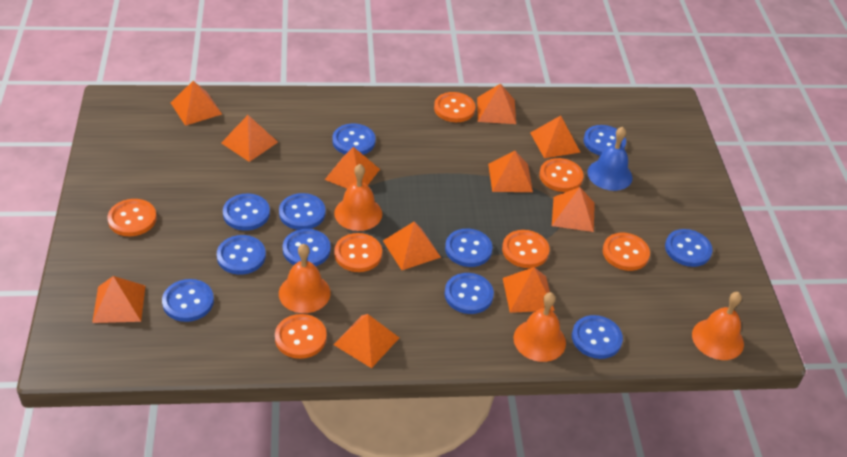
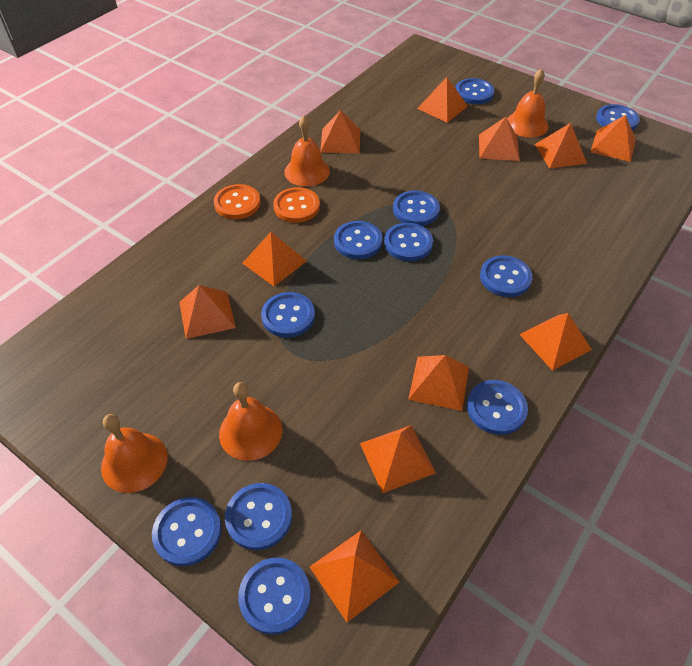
blue bell: [587,127,632,191] = 1 -> none = 0
orange button: [107,199,157,236] [275,314,327,359] [334,233,382,272] [434,92,475,122] [502,230,550,268] [539,158,584,192] [603,233,650,271] = 7 -> [214,184,260,219] [273,187,320,223] = 2

